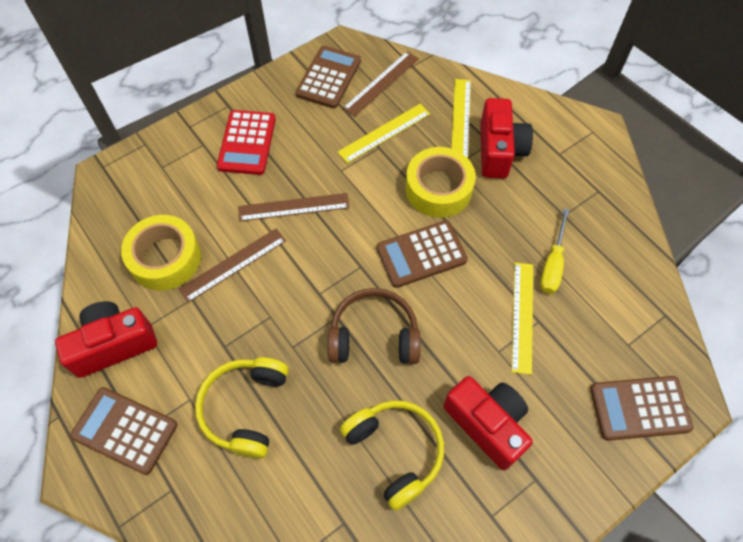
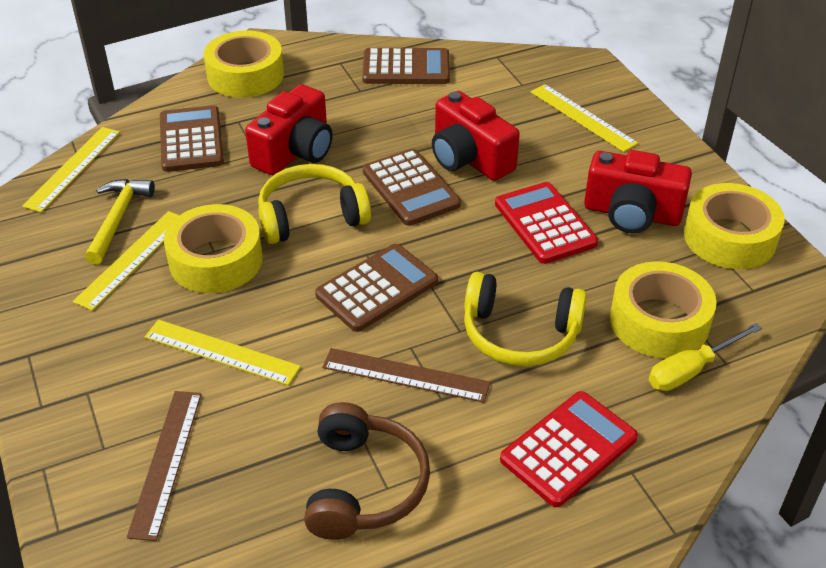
brown ruler: [178,228,286,303] [238,193,350,221] [343,51,419,117] = 3 -> [127,391,202,541] [322,348,490,403] = 2
red calculator: [217,110,276,175] = 1 -> [495,182,598,264] [500,391,638,507] = 2
yellow hammer: none = 0 -> [85,179,155,265] = 1
yellow ruler: [338,104,430,163] [452,79,471,158] [512,263,533,375] = 3 -> [22,127,120,212] [73,211,179,311] [145,319,301,385] [530,84,638,152] = 4
yellow tape: [121,215,201,290] [405,147,476,218] = 2 -> [164,204,263,293] [204,30,284,98] [610,261,717,358] [684,183,785,269] = 4

